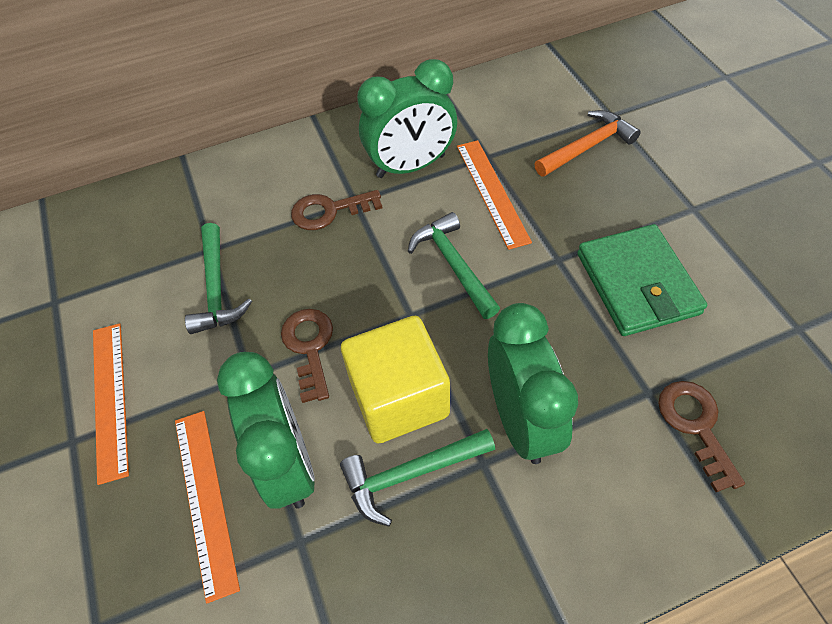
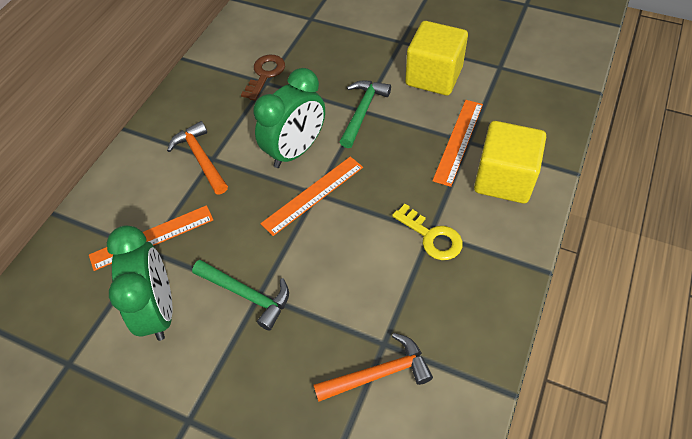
brown key: [281,309,333,403] [291,190,382,230] [658,381,745,492] = 3 -> [241,55,285,101] = 1
green clock: [217,352,315,509] [357,59,457,178] [488,303,578,464] = 3 -> [107,225,173,341] [253,68,325,168] = 2
green hammer: [185,223,252,334] [340,429,495,526] [408,212,500,319] = 3 -> [192,260,289,331] [340,80,391,148] = 2
green wallet: [577,224,707,336] = 1 -> none = 0
orange hammer: [535,110,641,177] = 1 -> [167,121,228,194] [313,333,433,402] = 2
yellow cube: [341,316,450,443] = 1 -> [405,21,468,96] [474,121,546,203] = 2
yellow key: none = 0 -> [392,204,463,260] = 1

